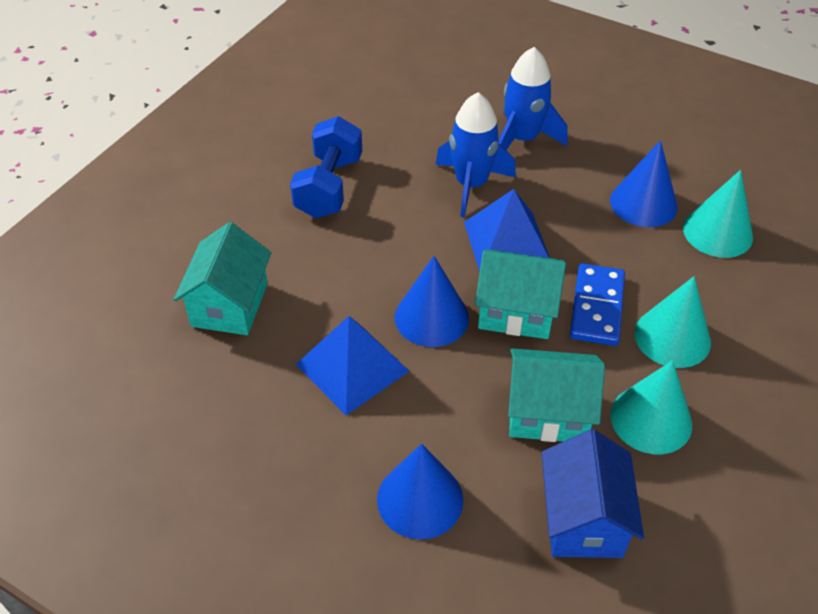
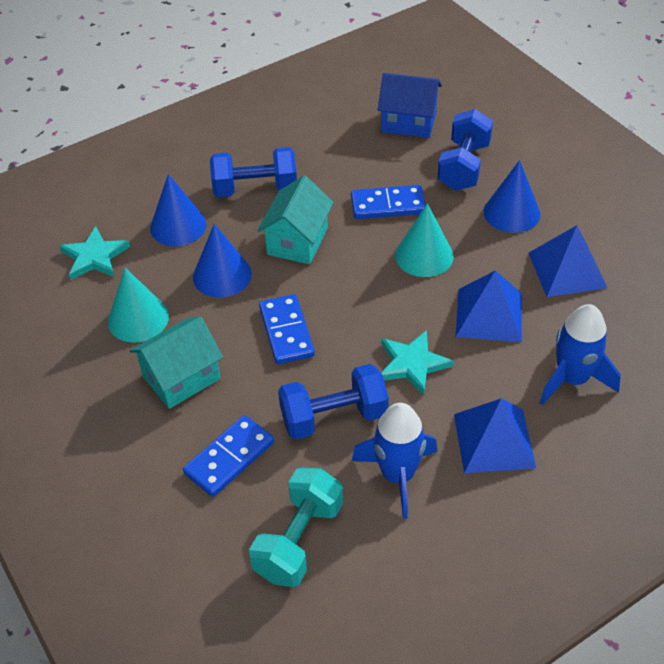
blue domino: [570,263,625,346] = 1 -> [183,415,274,497] [259,294,315,364] [351,185,426,219] = 3
blue dumbbell: [290,116,362,218] = 1 -> [210,147,297,197] [278,364,389,440] [437,109,493,191] = 3
blue pyramid: [296,316,409,415] [464,189,550,272] = 2 -> [454,398,536,473] [456,270,522,342] [528,225,607,297] = 3
turquoise cone: [610,360,692,454] [634,276,711,368] [683,170,753,258] = 3 -> [108,268,169,343] [395,203,454,277] = 2
turquoise dumbbell: none = 0 -> [249,467,343,587] = 1
turquoise house: [174,222,272,335] [475,249,566,339] [508,348,605,442] = 3 -> [130,317,223,409] [257,176,334,264] = 2
turquoise star: none = 0 -> [59,226,130,280] [381,330,454,396] = 2

